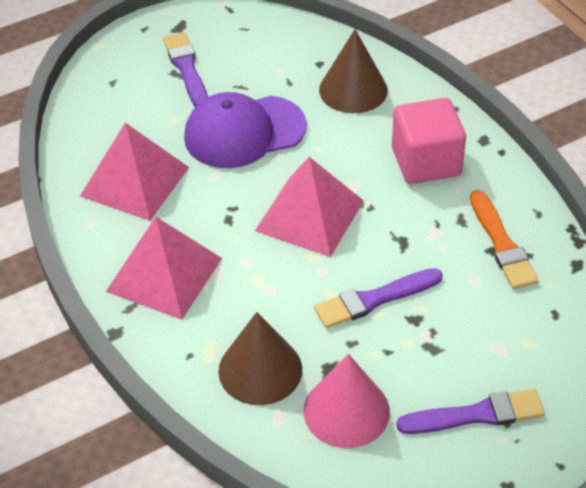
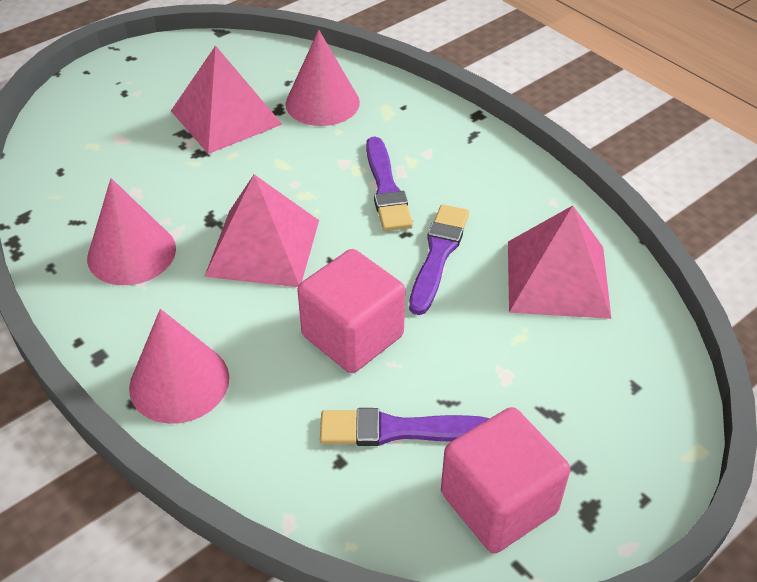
brown cone: [218,312,302,405] [319,29,388,113] = 2 -> none = 0
orange brush: [470,190,539,289] = 1 -> none = 0
pink cone: [304,354,390,448] = 1 -> [87,178,176,285] [129,309,229,424] [286,30,360,126] = 3
pink cube: [392,98,466,184] = 1 -> [297,249,405,373] [441,407,570,553] = 2
purple cap: [184,92,307,168] = 1 -> none = 0

